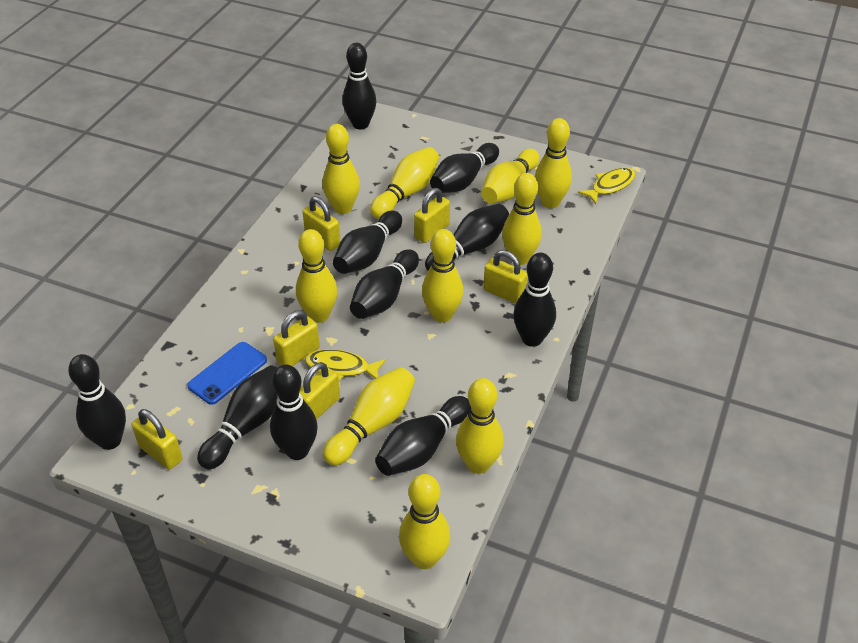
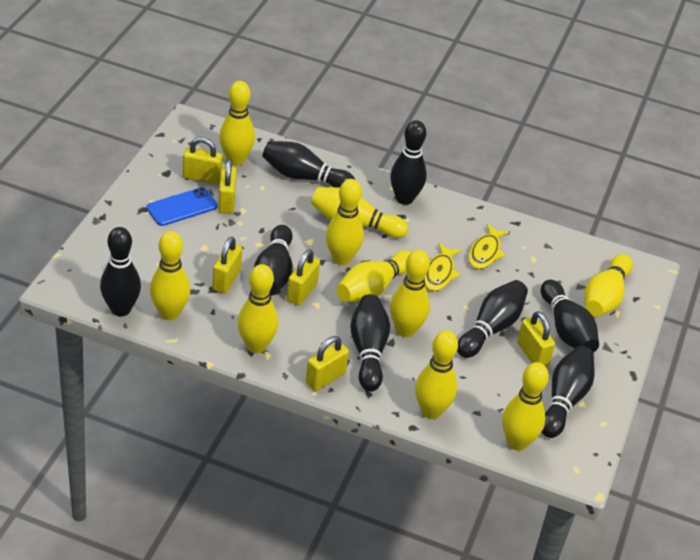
black bowling pin: [68,354,126,450] [197,365,278,469] [270,365,318,460] [333,211,402,274] [342,43,377,130] [350,249,419,319] [375,396,471,476] [425,204,509,271] [430,143,499,193] [513,253,556,347] = 10 -> [100,227,141,316] [254,225,293,296] [262,141,355,188] [350,294,390,392] [390,120,427,205] [457,280,528,358] [541,280,599,353] [542,346,595,438] = 8

